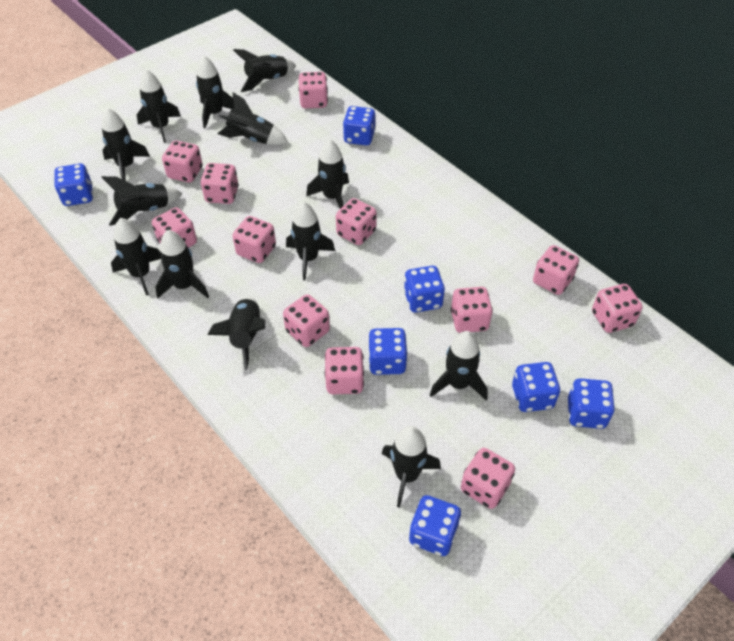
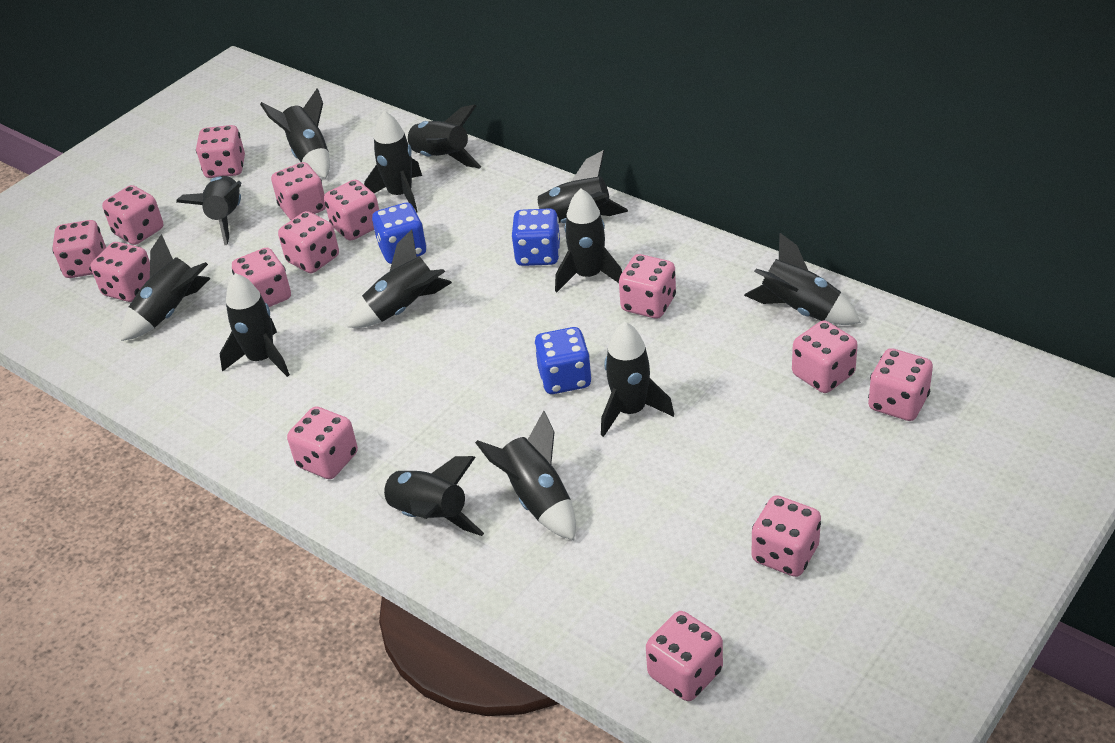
blue dice: [54,164,93,206] [343,106,376,146] [368,328,408,375] [404,266,445,312] [409,495,461,556] [512,362,560,412] [568,378,615,429] = 7 -> [372,203,426,264] [511,208,560,266] [534,327,592,394] = 3
pink dice: [152,208,197,248] [162,141,203,183] [201,163,239,204] [233,216,276,263] [283,294,330,347] [299,72,328,109] [324,347,364,394] [336,198,377,245] [451,287,493,333] [461,448,515,509] [533,245,579,295] [592,284,643,333] = 12 -> [52,220,106,278] [91,242,150,302] [102,185,163,245] [196,125,245,178] [232,248,291,307] [271,162,326,220] [278,211,339,273] [287,406,358,479] [324,180,379,241] [619,254,676,319] [646,611,723,701] [752,495,821,577] [792,321,858,393] [868,348,933,421] = 14

